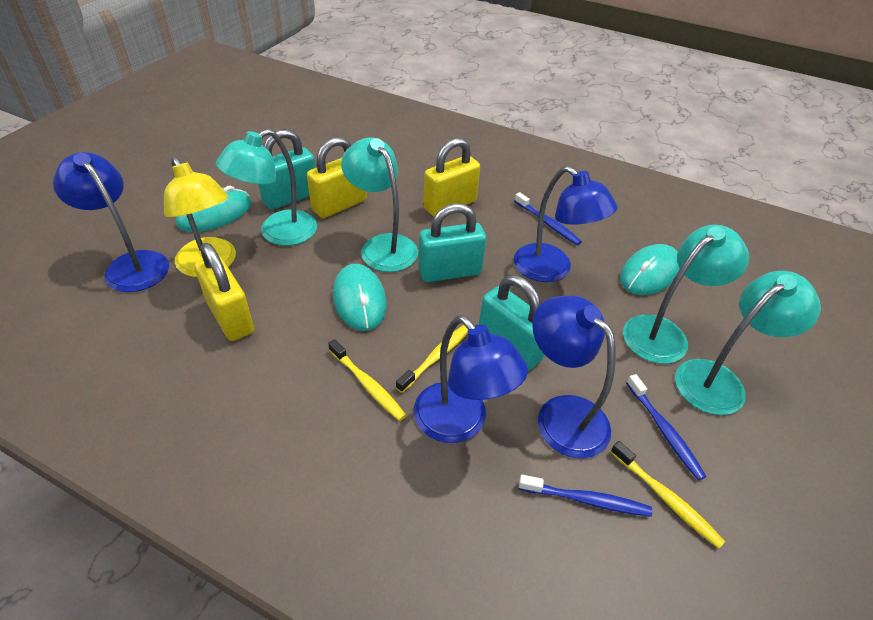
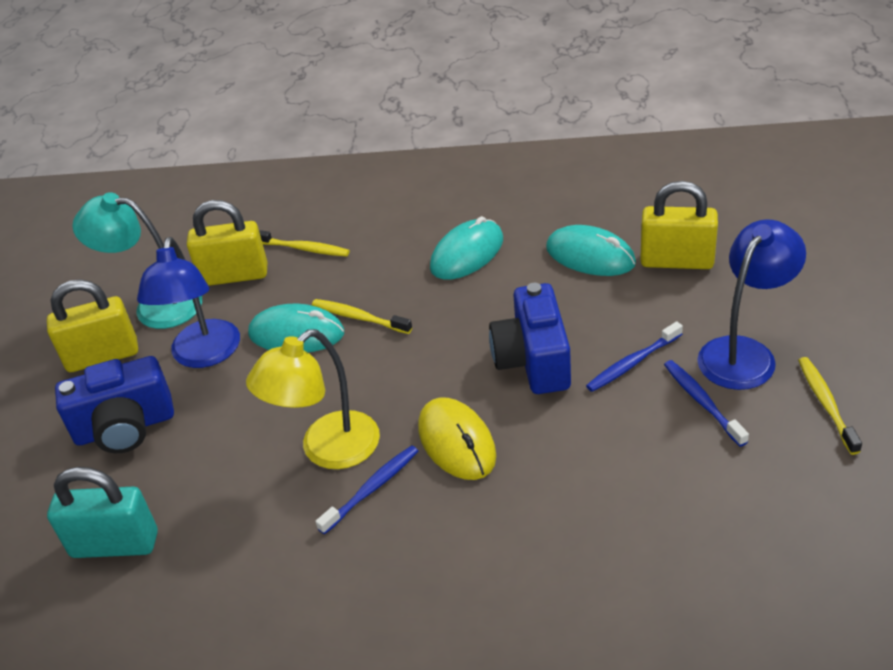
blue camera: none = 0 -> [55,356,174,453] [489,283,571,394] = 2
blue lamp: [53,152,169,292] [414,315,528,443] [514,166,618,282] [532,296,616,458] = 4 -> [137,237,240,368] [697,220,806,390] = 2
turquoise lamp: [216,129,317,246] [341,138,418,272] [623,225,749,364] [675,271,821,415] = 4 -> [72,192,202,329] = 1
turquoise padlock: [258,129,316,210] [418,203,486,282] [479,275,544,371] = 3 -> [47,467,158,558] = 1
yellow mouse: none = 0 -> [418,397,496,480] = 1

